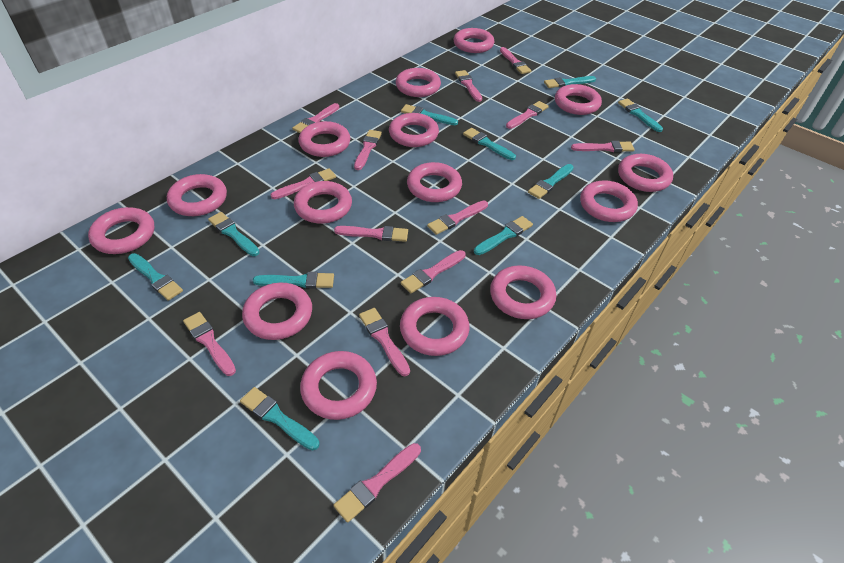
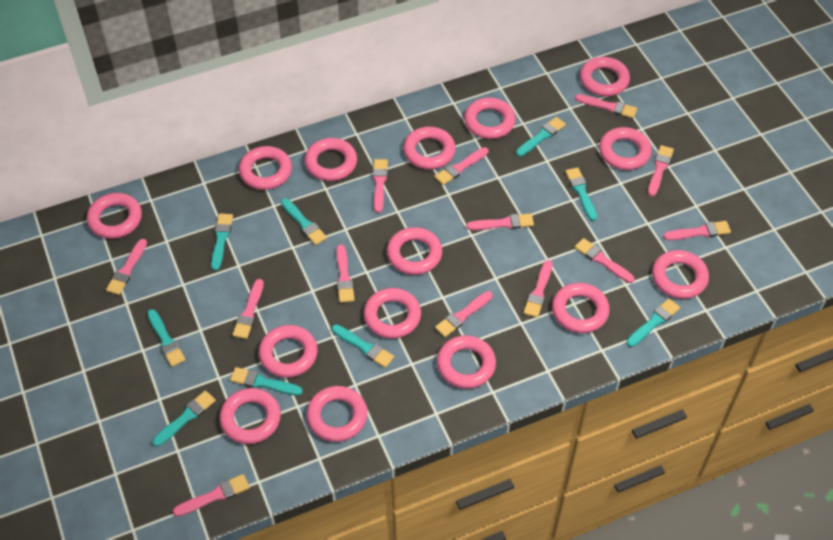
turquoise brush: [128,253,183,301] [208,212,260,256] [240,387,319,451] [253,272,334,289] [401,104,458,125] [463,128,516,160] [474,216,533,255] [528,164,574,199] [544,76,596,88] [618,98,663,132] = 10 -> [147,309,185,367] [152,390,216,447] [211,214,233,271] [230,367,303,396] [281,198,327,245] [332,324,394,368] [516,117,566,156] [565,167,597,221] [626,298,680,347] = 9

